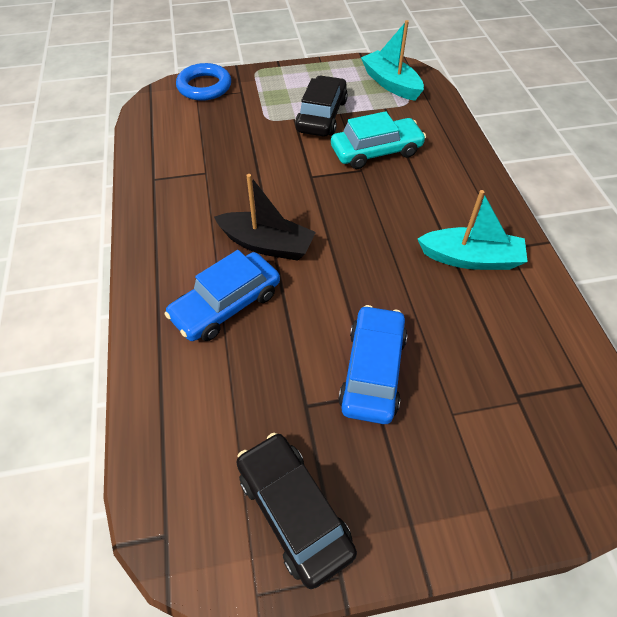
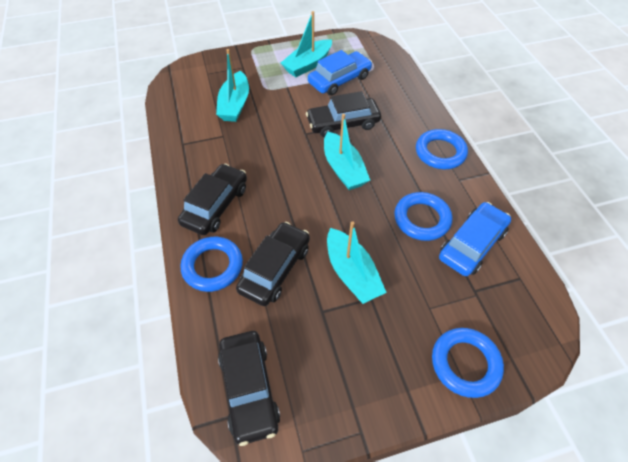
black boat: [214,174,316,261] = 1 -> none = 0
black car: [236,433,357,589] [295,76,348,137] = 2 -> [178,164,247,235] [218,331,280,446] [236,222,310,306] [306,91,381,138] = 4
blue ring: [176,63,231,101] = 1 -> [181,237,243,292] [394,192,452,241] [416,129,468,169] [432,328,504,398] = 4
turquoise boat: [361,20,424,101] [417,190,528,270] = 2 -> [216,49,249,122] [281,11,332,77] [324,114,370,190] [327,221,387,304] = 4
turquoise car: [331,111,426,169] = 1 -> none = 0

